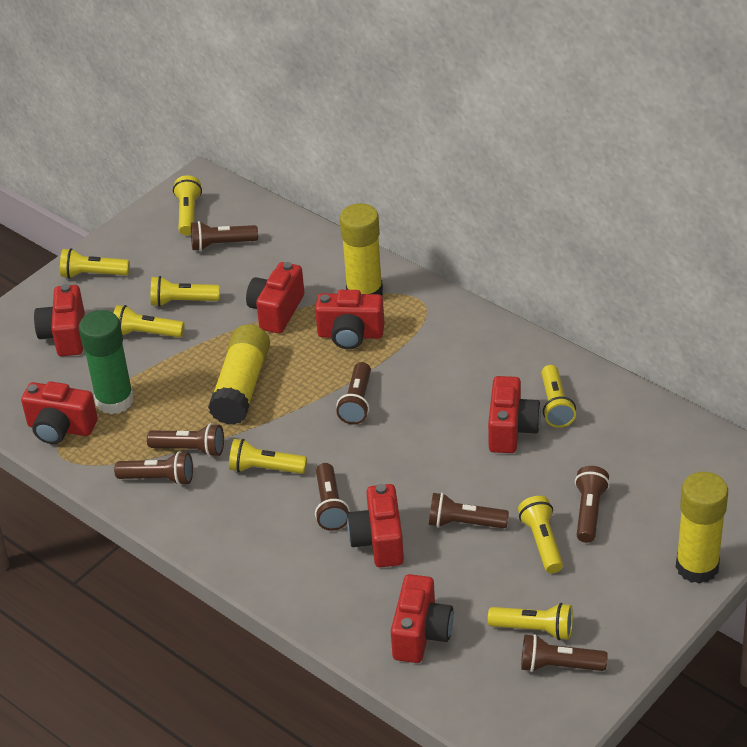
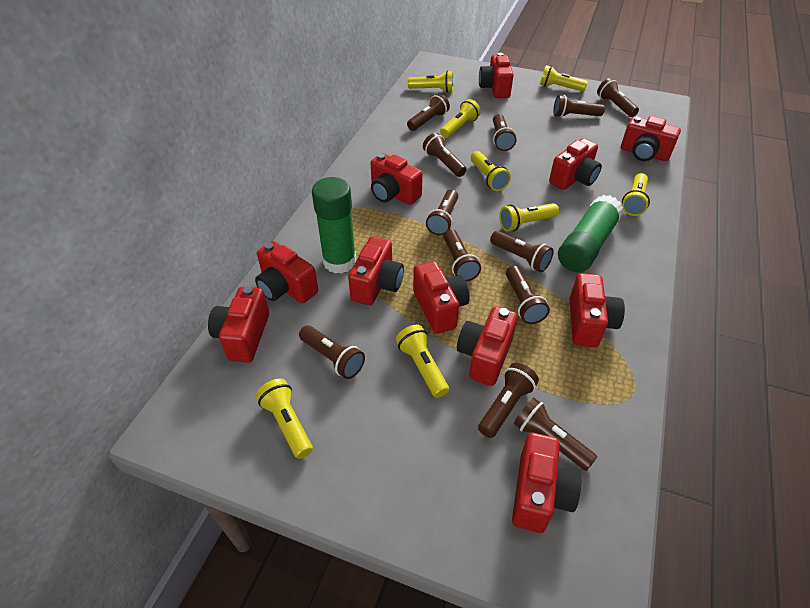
brown flashlight: [114,451,193,485] [147,423,224,457] [191,221,258,251] [315,463,350,531] [336,362,371,424] [429,493,509,528] [521,634,608,672] [575,466,610,543] = 8 -> [299,325,365,379] [407,94,450,131] [423,133,467,177] [426,189,458,235] [443,229,481,281] [478,363,539,438] [490,231,554,272] [493,114,516,151] [506,265,550,324] [514,398,597,471] [553,95,605,117] [597,78,639,117] = 12
green glue stick: [79,310,134,414] = 1 -> [312,177,356,274] [558,195,624,272] = 2
red camera: [21,381,98,444] [34,284,85,356] [246,262,304,333] [315,290,384,349] [347,484,404,567] [391,574,453,663] [488,376,541,453] = 7 -> [208,286,269,363] [255,241,318,304] [348,236,404,305] [371,153,423,205] [413,261,470,334] [457,306,518,386] [479,53,514,98] [512,433,581,533] [549,138,602,190] [570,273,625,347] [621,116,681,161] = 11
yellow glue stick: [208,325,270,425] [340,203,383,296] [676,472,728,584] = 3 -> none = 0

